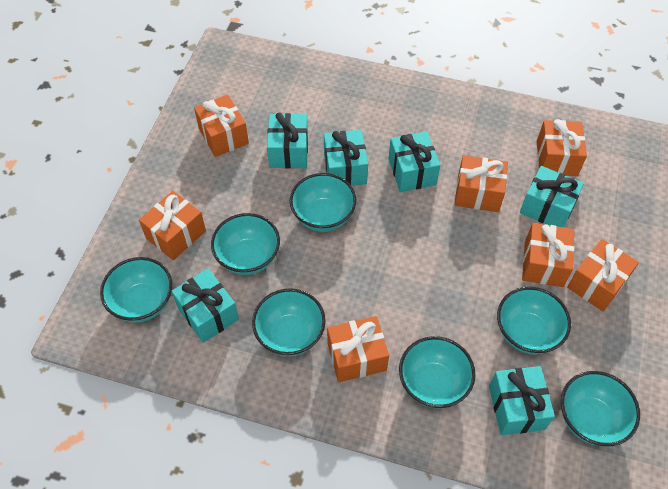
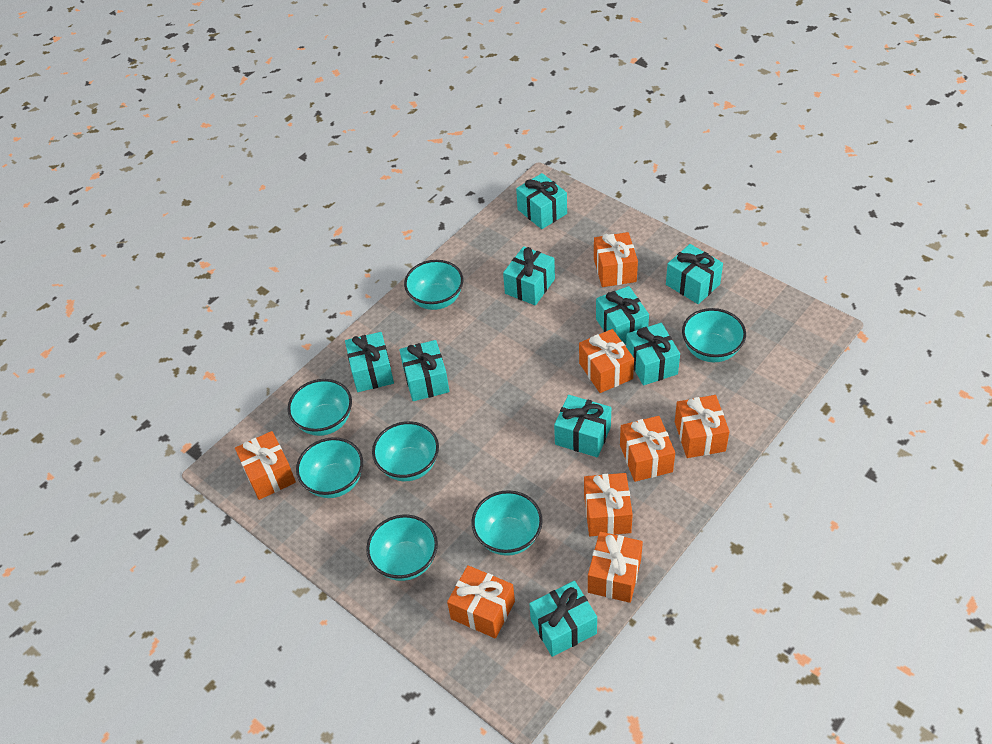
orange gift: [139,191,206,260] [194,95,249,157] [327,316,389,382] [454,155,508,212] [522,223,574,287] [537,119,587,176] [567,239,639,311] = 7 -> [235,431,296,500] [447,565,515,639] [579,329,634,393] [584,473,633,536] [588,532,643,603] [594,232,638,287] [620,416,675,482] [675,395,730,458] = 8
turquoise gift: [171,269,239,343] [267,112,308,169] [324,130,368,186] [389,131,440,192] [489,366,555,435] [520,166,584,227] = 6 -> [345,332,394,392] [399,340,449,401] [503,246,555,305] [516,173,567,229] [529,581,597,657] [554,395,611,457] [596,286,649,344] [626,323,680,385] [666,244,723,304] = 9

